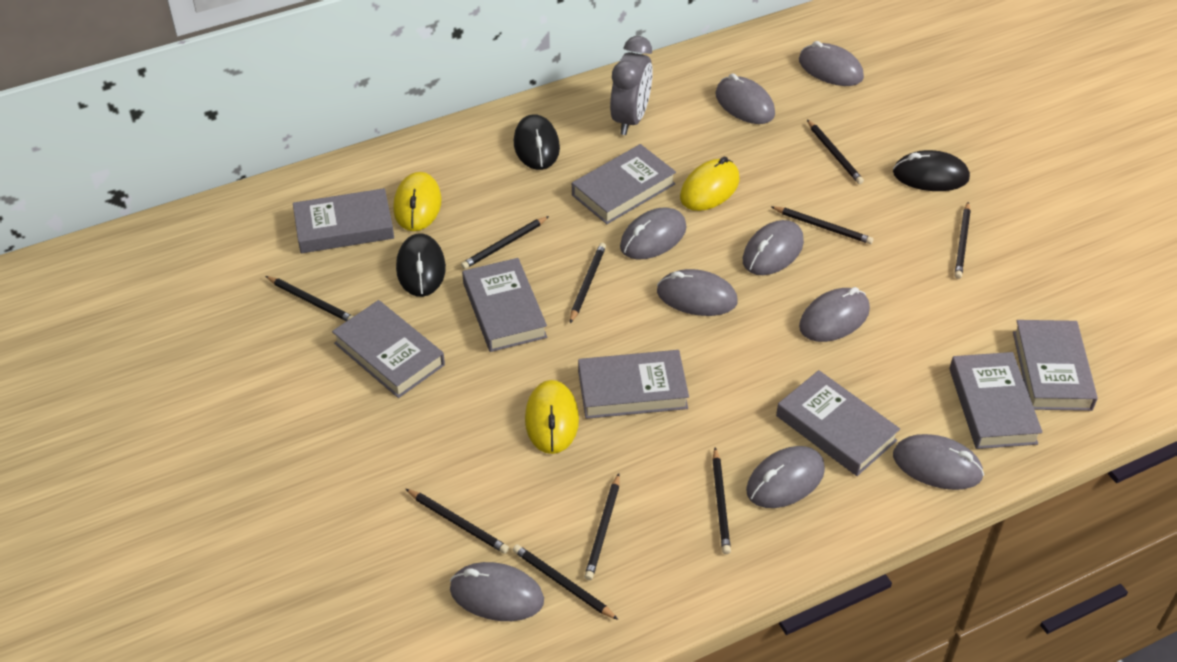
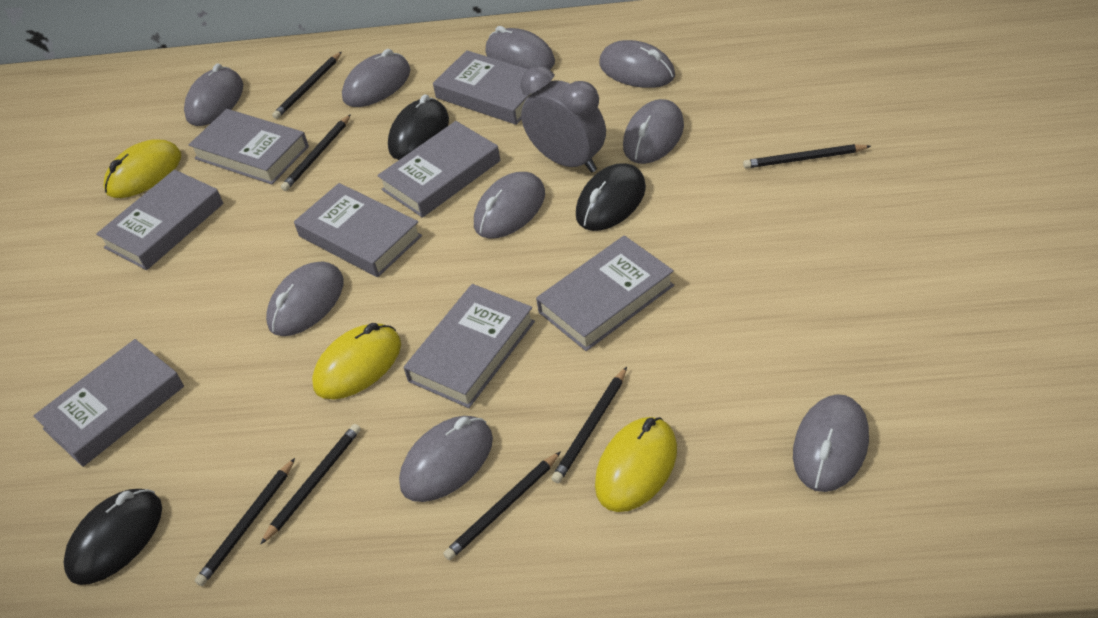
black pencil: [266,276,354,321] [406,489,509,554] [461,216,549,269] [513,544,618,620] [570,243,606,323] [584,474,620,580] [712,447,731,554] [771,206,874,244] [807,120,864,184] [955,202,971,279] = 10 -> [195,458,295,586] [261,424,361,544] [272,52,342,119] [281,114,351,191] [443,451,561,560] [551,367,627,483] [743,144,871,168] = 7

